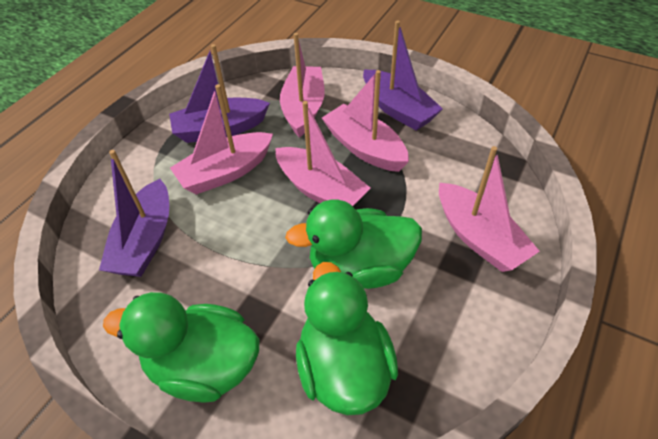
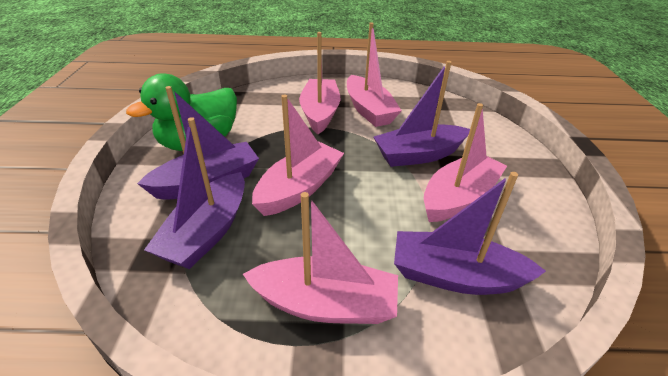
green duck: [103,292,260,403] [285,200,422,289] [296,262,398,415] = 3 -> [126,73,237,151] = 1
purple boat: [99,150,169,277] [169,44,270,143] [363,20,443,131] = 3 -> [137,86,259,200] [144,117,245,269] [374,61,470,167] [394,172,546,295] = 4

